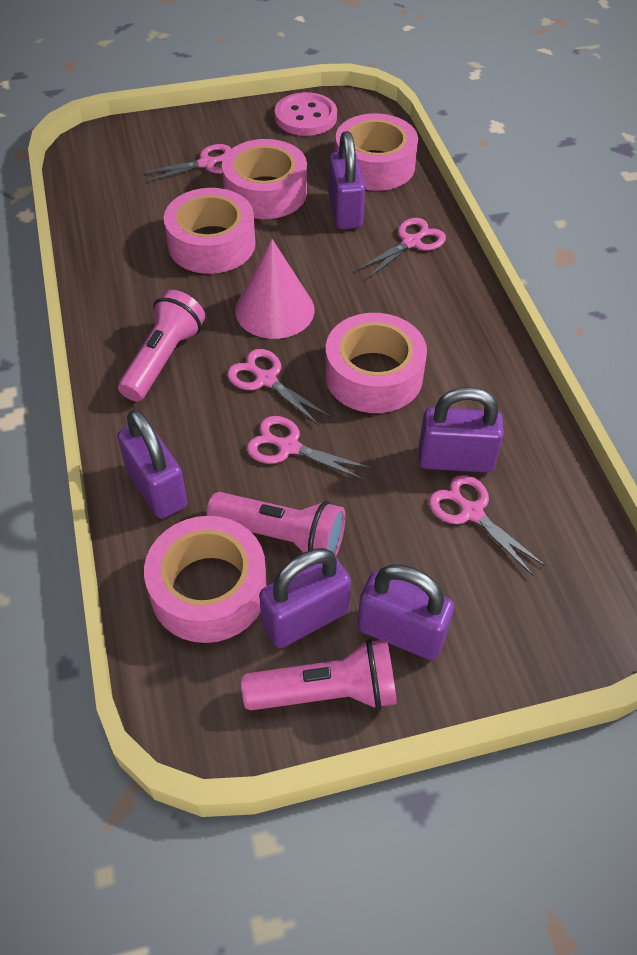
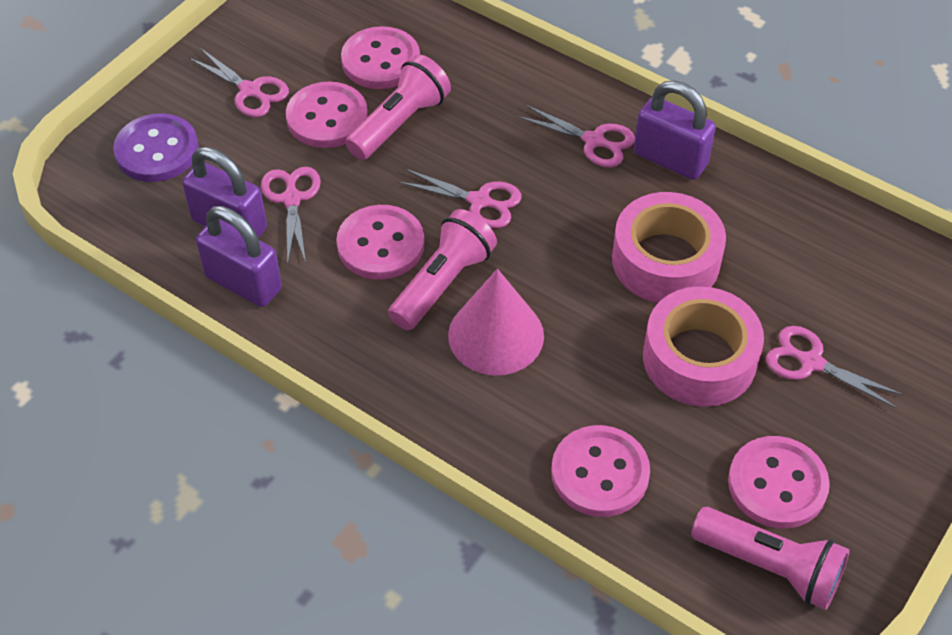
pink button: [275,92,337,136] = 1 -> [286,82,368,148] [336,205,424,280] [341,26,420,89] [551,425,650,517] [728,436,830,528] = 5
pink tape: [144,516,267,643] [164,188,255,274] [222,139,307,219] [325,313,427,413] [335,113,418,191] = 5 -> [612,192,726,303] [643,286,764,407] = 2
purple button: none = 0 -> [113,113,199,182] = 1
purple padlock: [117,409,188,519] [259,548,351,648] [328,131,365,229] [357,564,454,660] [419,387,504,473] = 5 -> [182,147,267,238] [196,206,282,307] [634,81,716,180] = 3

